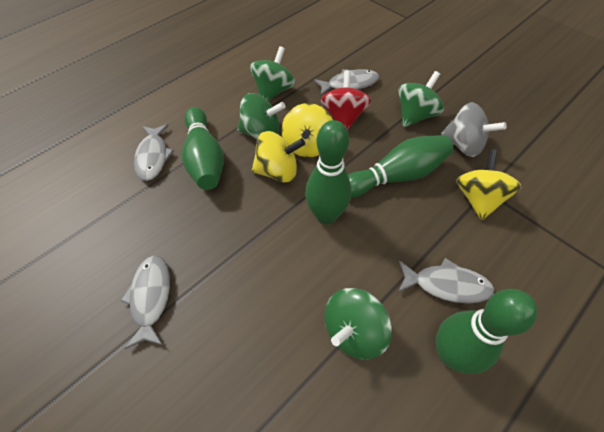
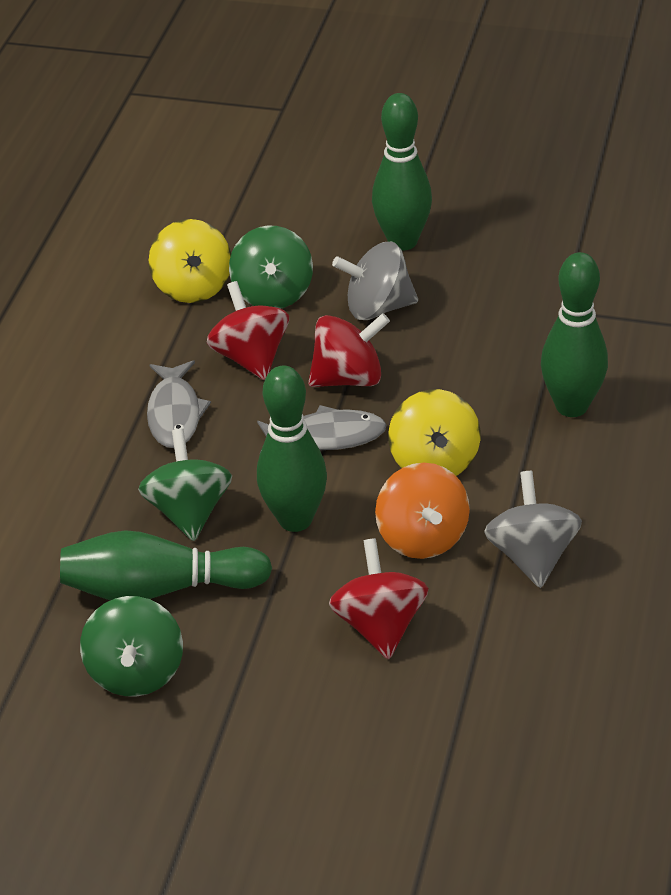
green spinning top: [237,93,286,139] [250,46,295,101] [325,288,392,360] [398,71,444,127] = 4 -> [80,596,183,696] [138,429,232,541] [229,225,313,309] = 3
grey fish: [121,255,170,349] [134,124,174,181] [314,69,379,96] [398,258,494,303] = 4 -> [147,360,211,448] [257,405,387,450] = 2
grey spinning top: [441,102,506,157] = 1 -> [332,242,418,320] [484,471,582,588] = 2
orange spinning top: none = 0 -> [375,463,470,559] = 1
red spinning top: [321,70,371,130] = 1 -> [207,281,289,380] [308,313,390,387] [329,538,428,659] = 3
yellow spinning top: [252,131,305,183] [282,103,333,158] [456,149,521,220] = 3 -> [149,219,231,303] [388,389,481,476] = 2

